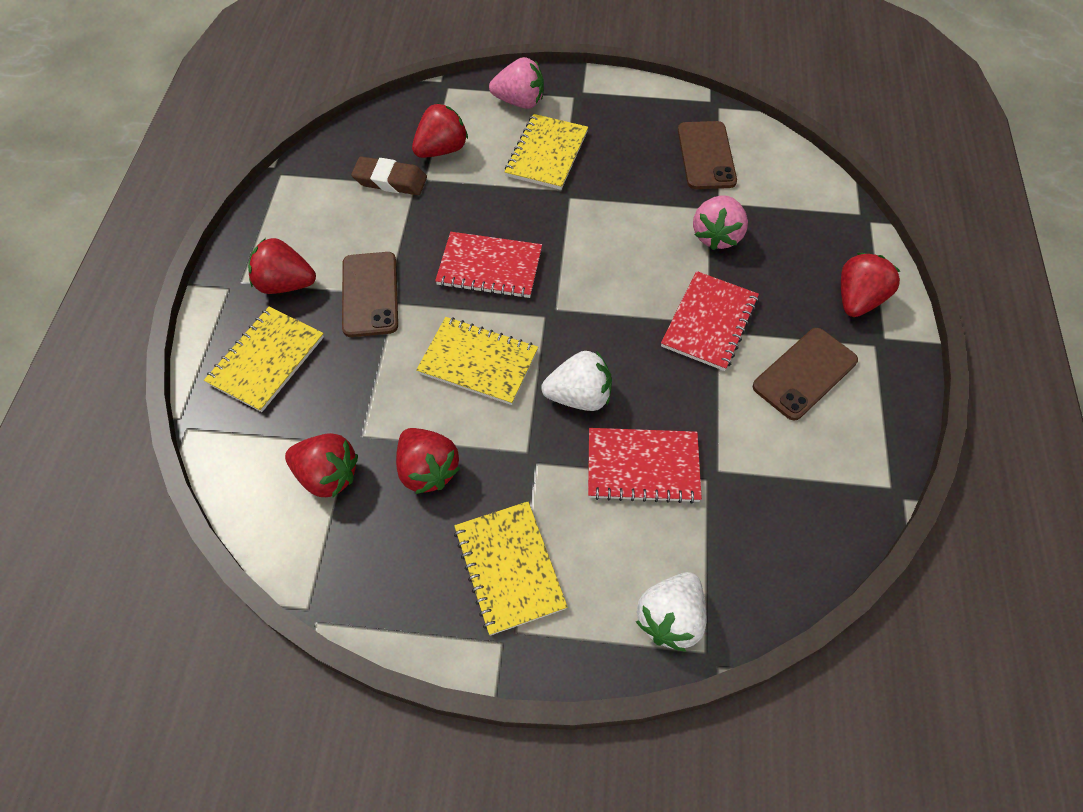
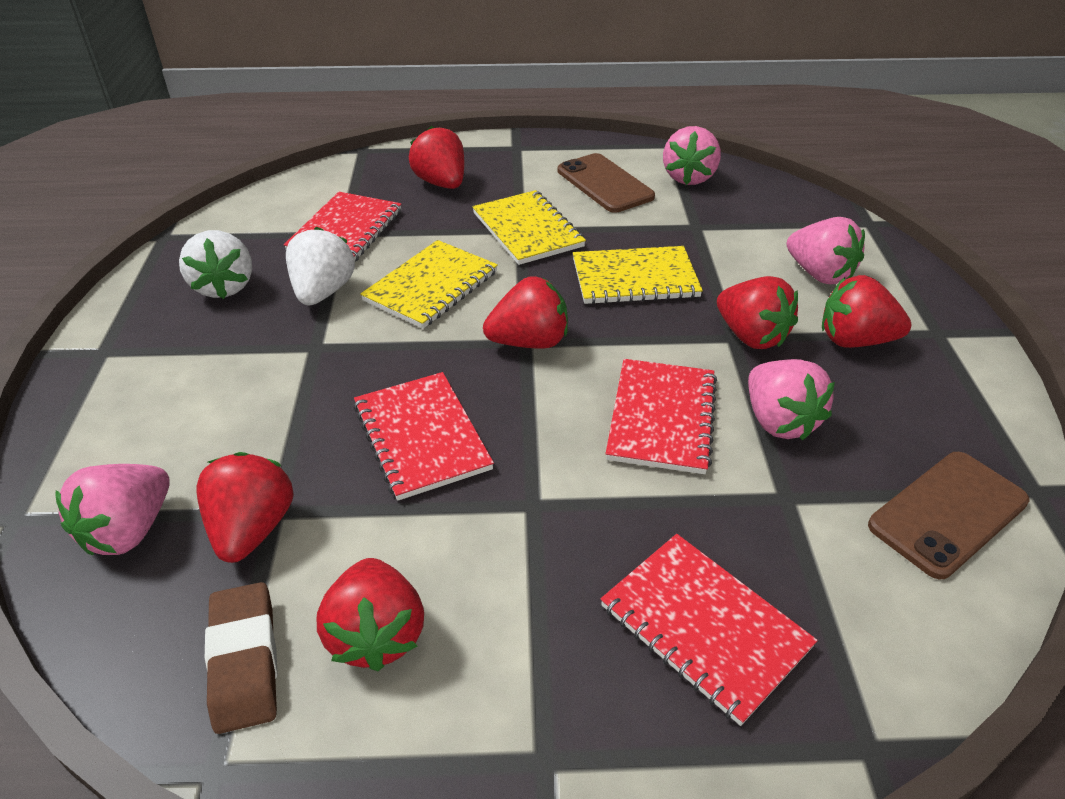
brown phone: [342,252,398,337] [678,121,737,189] [753,328,858,420] = 3 -> [558,153,655,213] [868,452,1030,579] = 2
pink strawberry: [489,57,544,109] [693,195,748,250] = 2 -> [56,464,170,556] [663,126,721,185] [748,359,835,440] [787,217,865,285] = 4
red notebook: [435,232,542,298] [588,428,702,504] [661,271,759,371] = 3 -> [284,192,401,262] [354,372,494,501] [600,534,818,726] [606,359,717,474] = 4
red strawberry: [248,238,316,294] [285,433,358,497] [396,428,460,494] [412,103,468,158] [841,253,901,317] = 5 -> [197,452,294,563] [317,558,424,671] [409,126,465,189] [483,276,568,349] [717,276,798,349] [822,275,912,348] = 6
yellow notebook: [204,307,324,412] [416,317,538,405] [454,502,568,636] [505,114,588,190] = 4 -> [360,240,498,329] [472,190,586,265] [573,246,703,304] = 3

